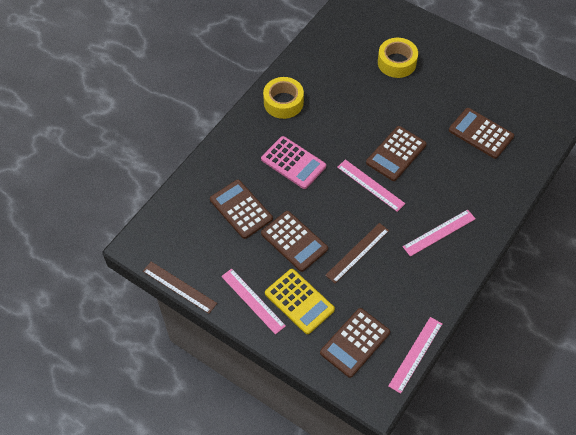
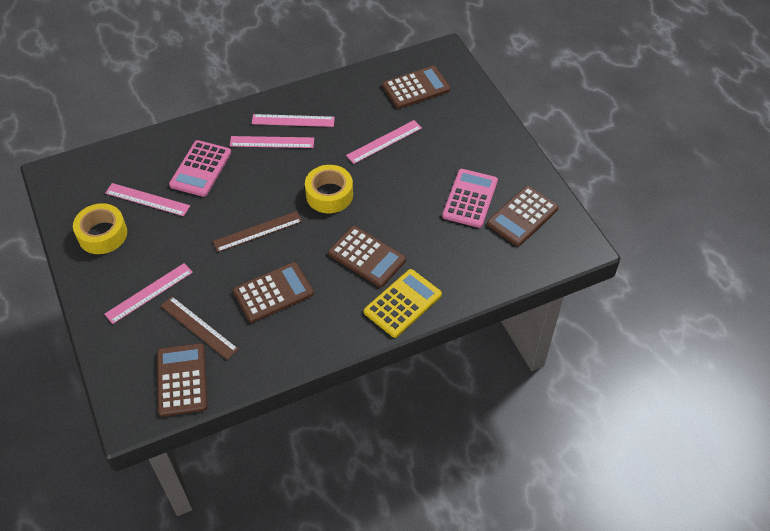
pink calculator: [261,136,326,189] = 1 -> [169,140,231,197] [442,169,498,228] = 2
pink ruler: [221,268,286,335] [337,159,406,212] [388,317,442,394] [403,209,476,257] = 4 -> [104,263,193,324] [105,183,190,216] [230,136,314,148] [252,114,335,127] [346,120,422,164] = 5

